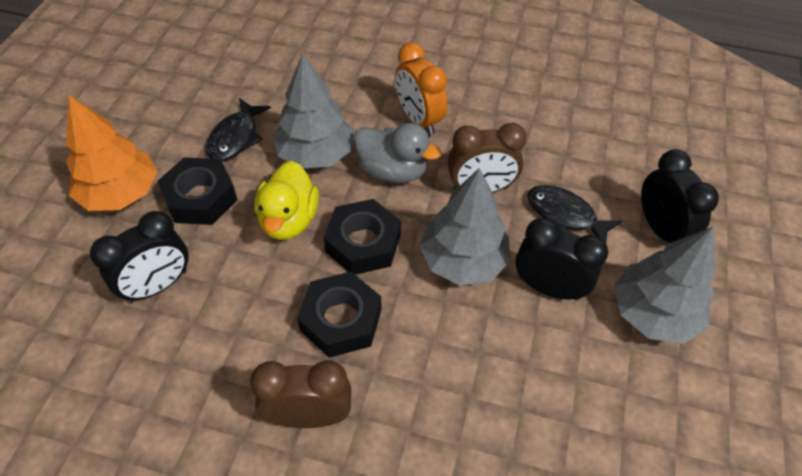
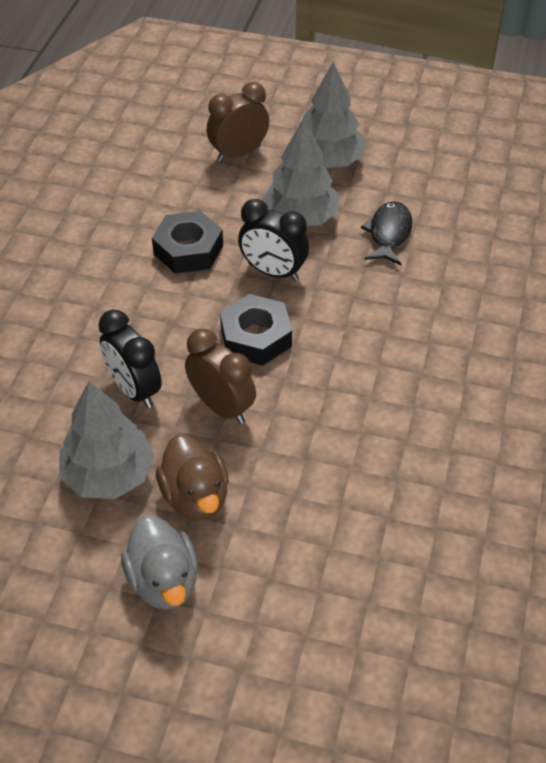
black clock: [90,211,188,303] [515,218,608,300] [641,149,719,243] = 3 -> [98,310,162,408] [238,199,309,281] = 2
black fish: [206,98,271,161] [527,185,622,243] = 2 -> [361,202,412,265] = 1
black nut: [157,157,238,225] [297,272,381,358] [323,199,401,275] = 3 -> [152,211,223,274] [220,294,292,366] = 2
brown duck: none = 0 -> [156,433,229,521] = 1
orange clock: [395,42,447,135] = 1 -> none = 0
orange tree: [66,95,158,211] = 1 -> none = 0
yellow duck: [255,161,319,240] = 1 -> none = 0

